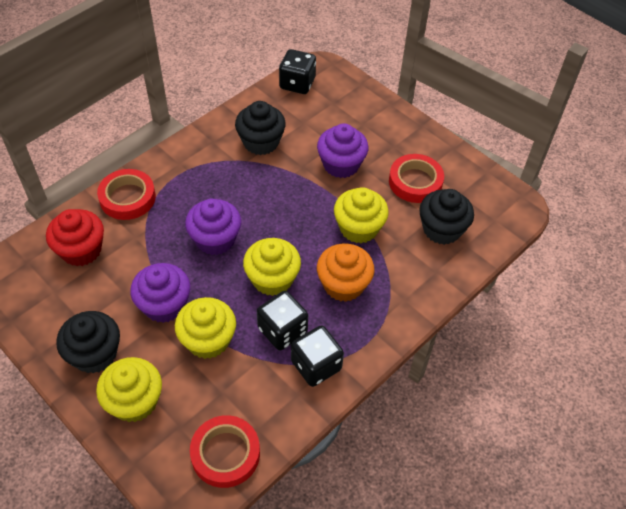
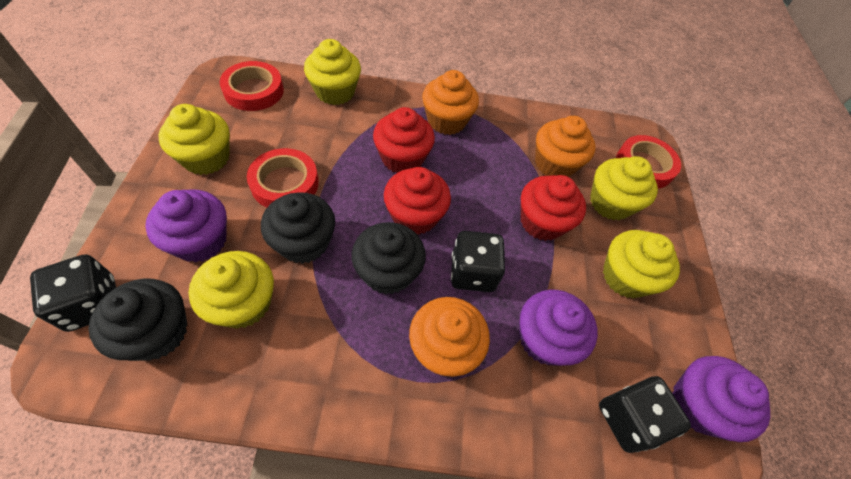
orange cupcake: [317,244,375,302] = 1 -> [409,297,490,377] [422,70,479,135] [535,116,596,177] = 3
red cupcake: [46,209,104,266] = 1 -> [373,107,435,173] [384,167,451,235] [521,175,586,241] = 3
yellow cupcake: [96,357,162,422] [175,297,236,359] [243,238,301,296] [334,187,389,243] = 4 -> [159,104,230,175] [188,251,274,329] [304,39,361,105] [590,156,658,220] [603,230,680,298] = 5

